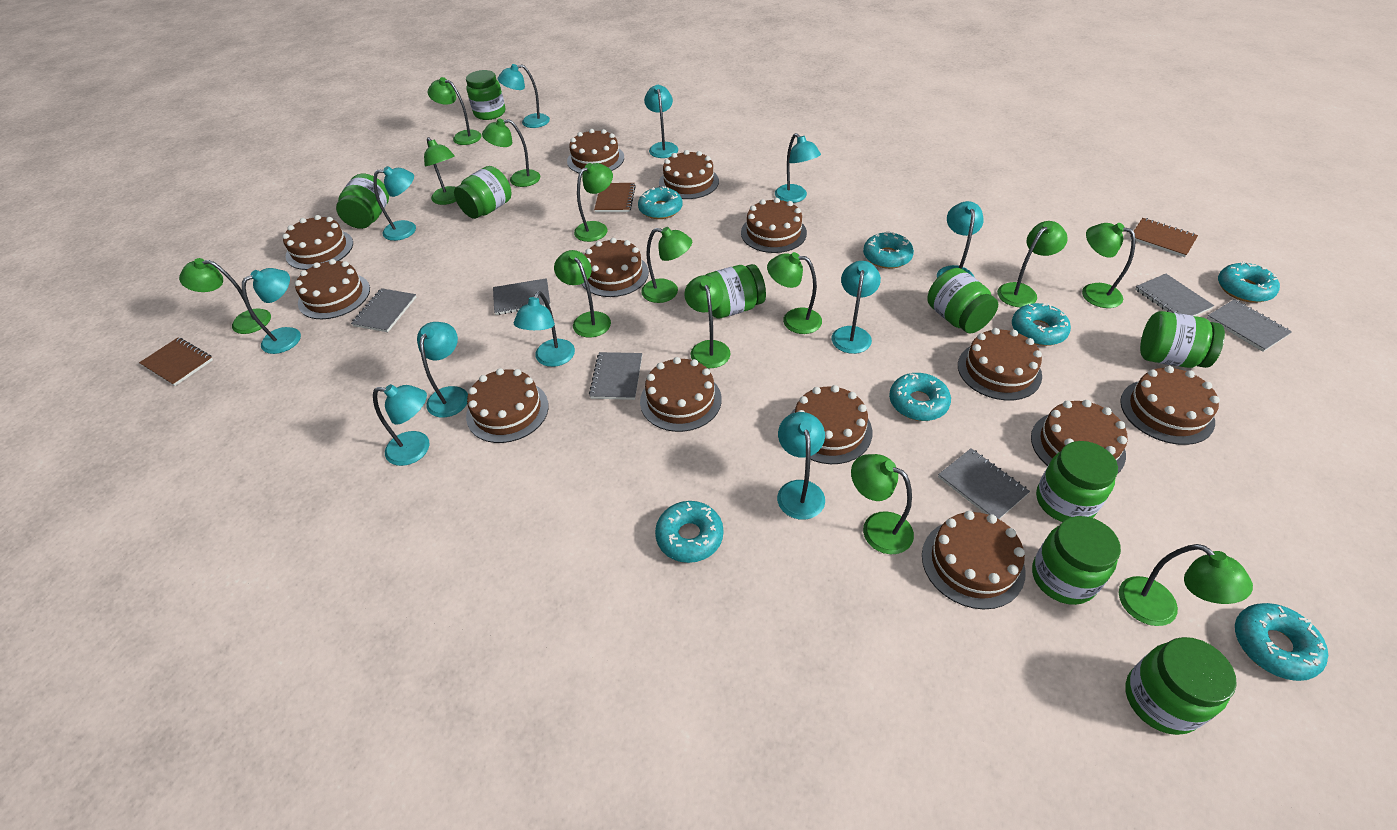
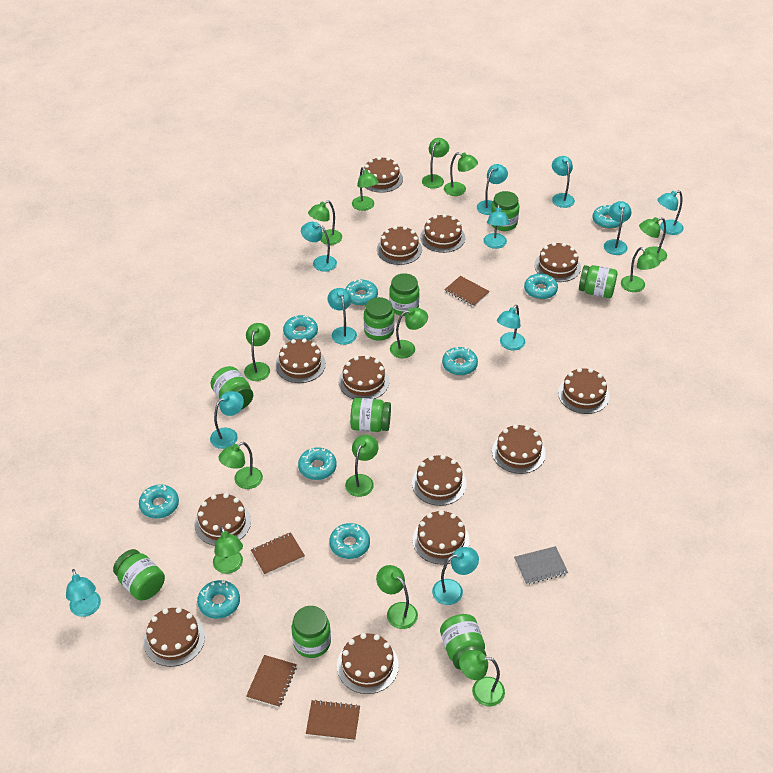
brown notebook: [139,338,213,386] [594,183,636,212] [1129,218,1198,257] = 3 -> [246,655,297,708] [251,532,305,575] [306,700,360,741] [444,276,490,307] = 4
grey notebook: [351,288,416,332] [493,278,550,315] [589,352,642,400] [938,448,1030,519] [1135,274,1214,316] [1207,299,1292,352] = 6 -> [514,546,568,585] = 1
turquoise donut: [638,186,683,219] [655,501,723,563] [863,231,914,269] [889,373,951,421] [1012,303,1071,346] [1218,261,1280,303] [1235,603,1328,681] = 7 -> [139,484,179,519] [197,580,240,619] [283,315,318,340] [298,447,337,480] [329,523,370,559] [345,279,378,306] [442,347,478,375] [524,273,558,299] [593,205,623,229] = 9

